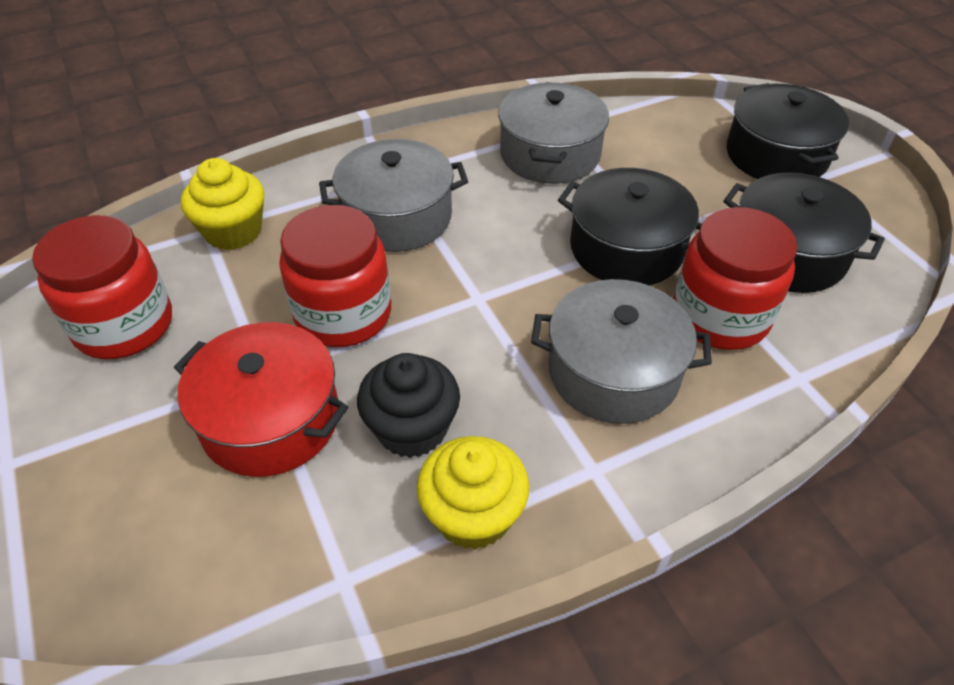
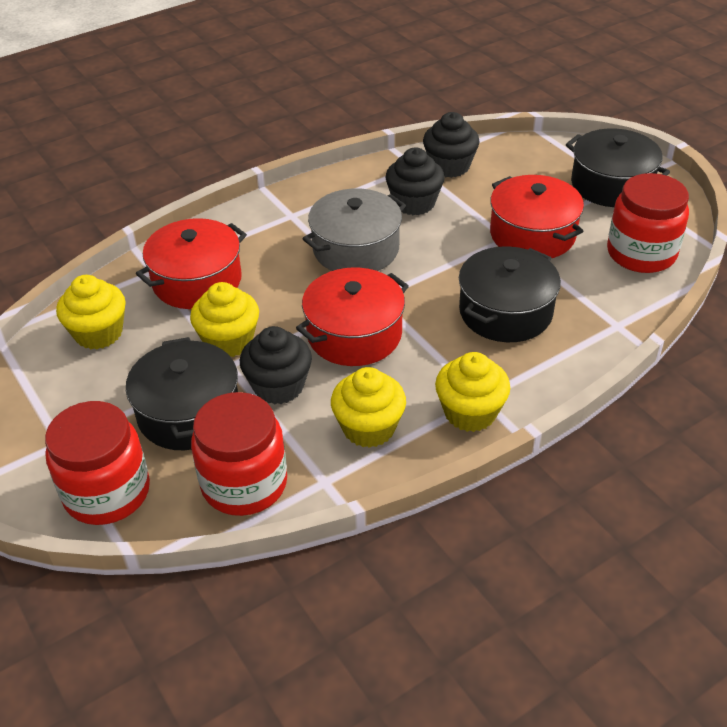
black cupcake: [357,353,460,458] = 1 -> [240,326,312,405] [385,148,445,215] [423,112,480,178] = 3
grey pot: [319,139,468,252] [498,82,609,184] [531,279,712,424] = 3 -> [303,188,406,271] = 1
red pot: [174,322,348,477] = 1 -> [136,218,247,309] [296,267,409,366] [490,175,584,258] = 3
yellow cupcake: [181,158,264,250] [417,436,529,550] = 2 -> [56,275,126,349] [190,282,259,357] [331,367,406,448] [435,352,510,432] = 4

